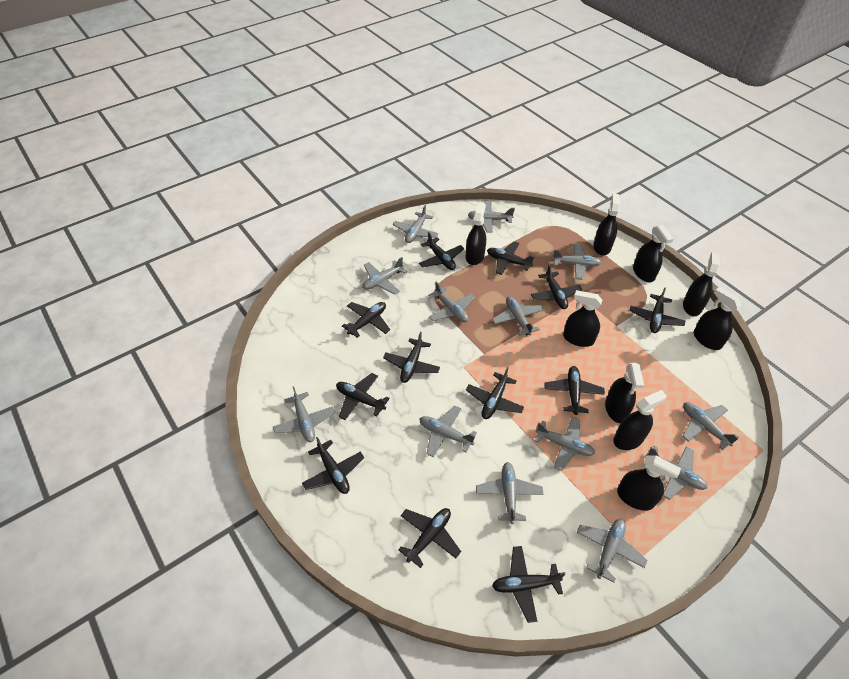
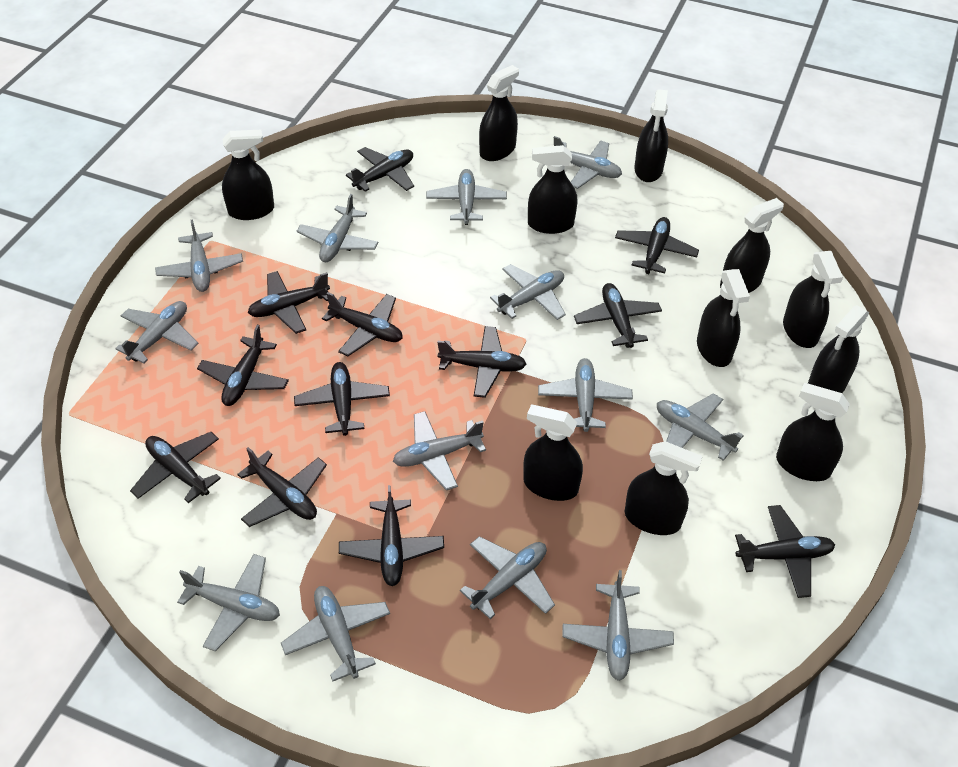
black spray bottle: [466,202,486,265] [563,290,602,347] [593,193,620,256] [605,363,644,423] [613,390,667,450] [617,455,681,511] [633,225,673,282] [683,252,720,316] [694,287,741,350] = 9 -> [222,130,274,220] [479,65,519,161] [523,405,583,501] [528,145,577,234] [624,441,703,535] [634,89,668,182] [697,269,750,367] [720,198,784,293] [776,383,850,481] [783,251,843,348] [808,305,869,393] = 11

